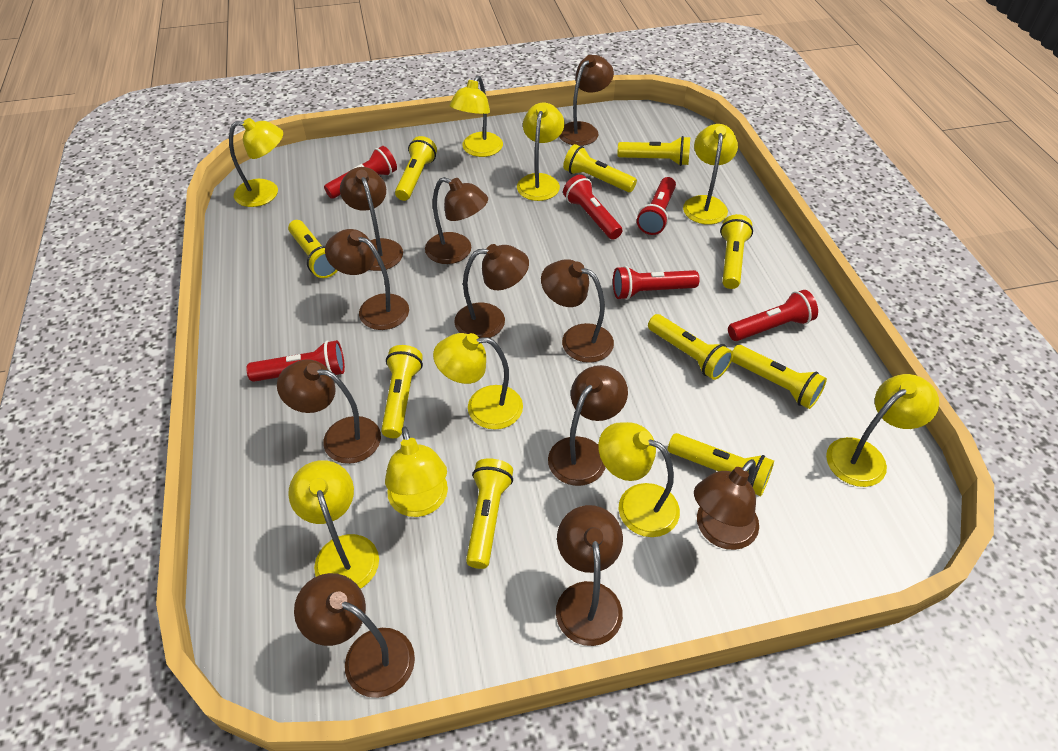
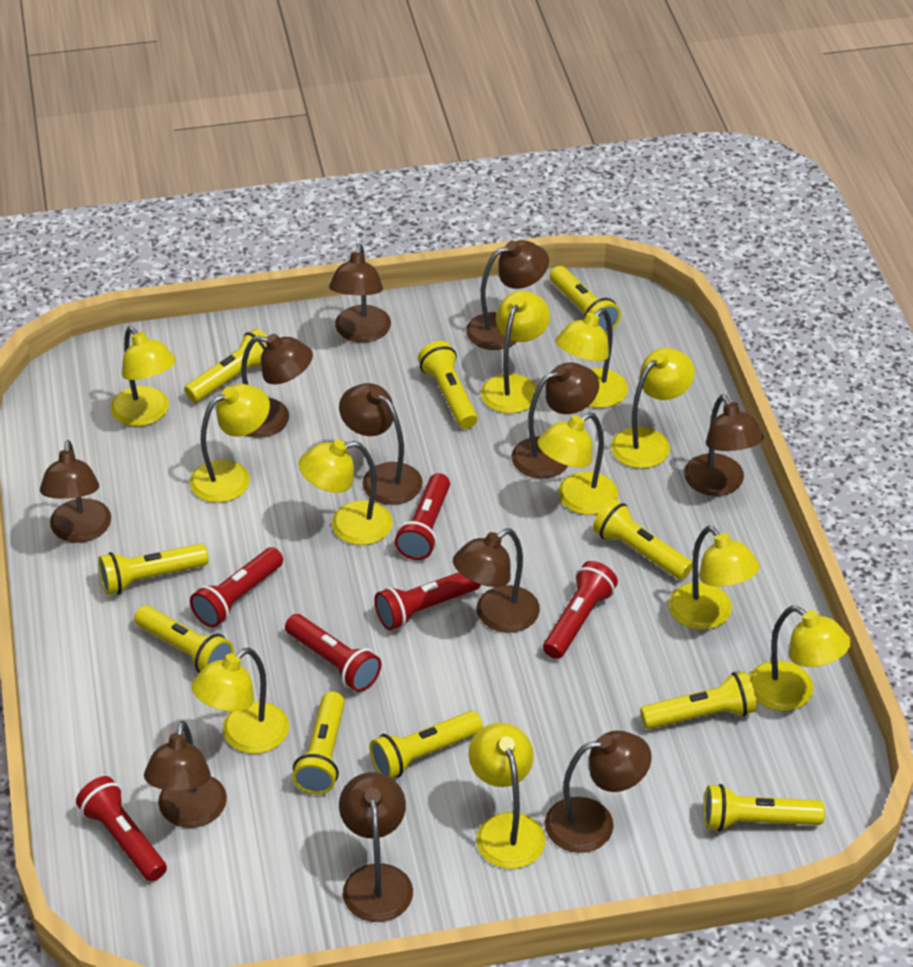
yellow lamp: [229,118,283,207] [288,460,379,589] [385,426,448,517] [433,333,523,430] [449,76,503,157] [517,103,564,201] [598,422,680,537] [683,124,738,225] [826,374,939,487] = 9 -> [110,326,176,426] [190,384,270,503] [191,648,289,754] [299,440,393,545] [468,723,546,869] [481,291,550,413] [537,413,618,515] [556,308,628,408] [611,348,695,468] [669,526,760,630] [749,606,851,711] = 11

